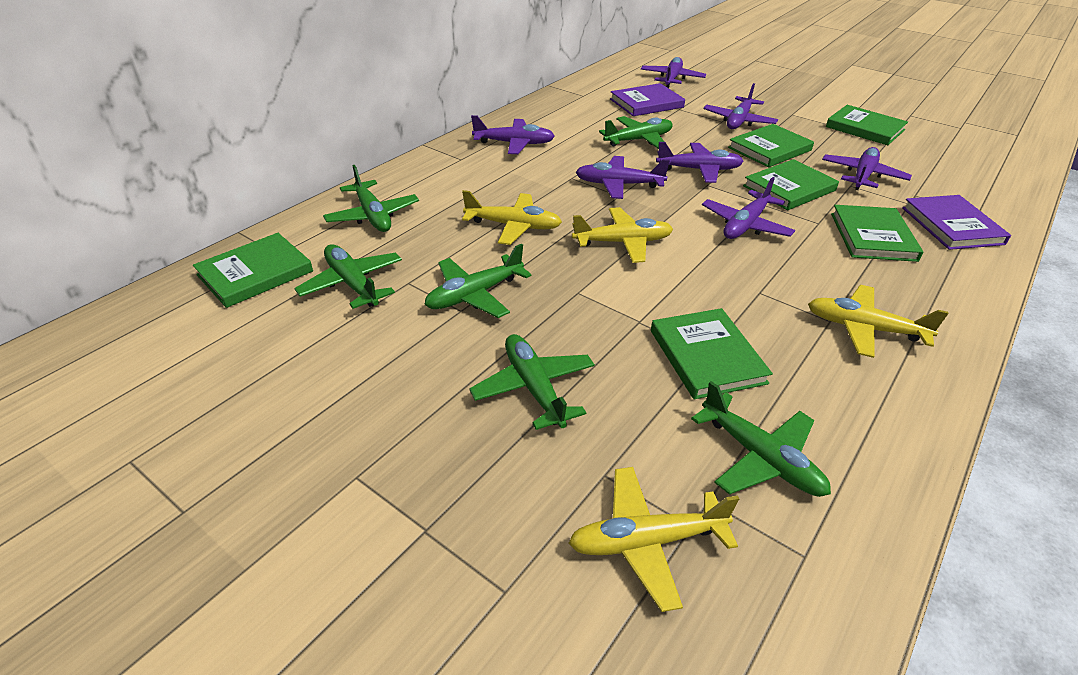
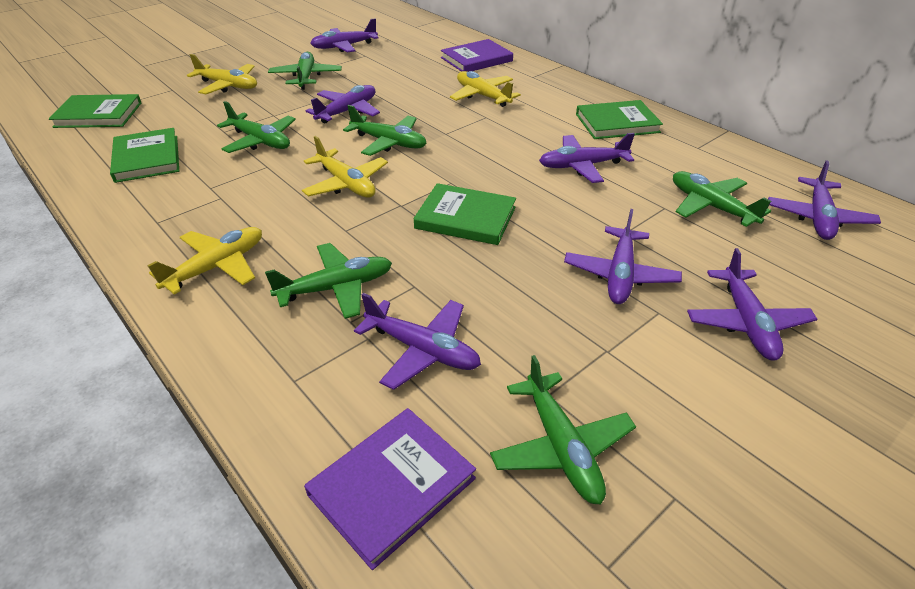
green book: [193,233,313,308] [651,308,773,399] [728,124,814,167] [743,159,839,210] [826,105,908,145] [831,205,923,262] = 6 -> [49,94,141,128] [110,128,179,183] [414,183,516,245] [576,100,663,139] = 4

